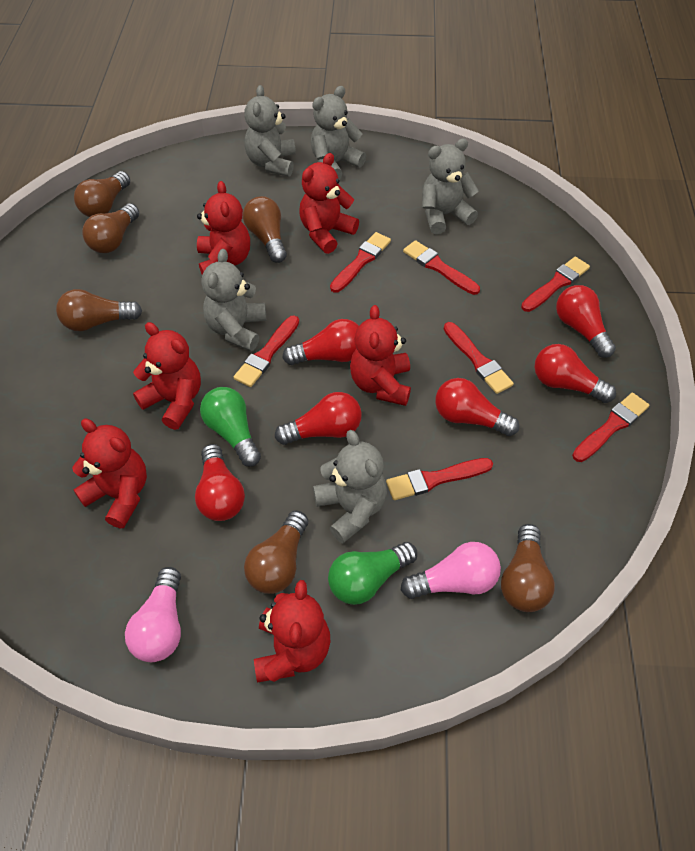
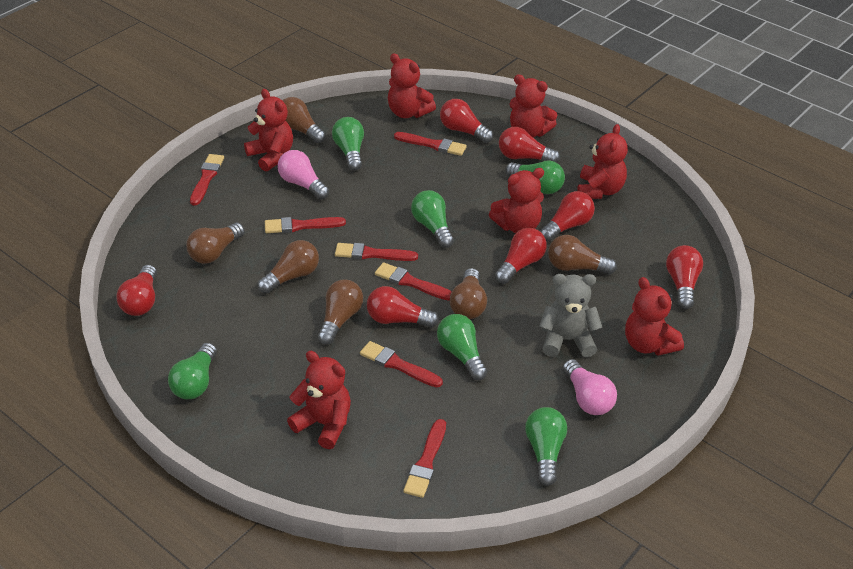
green light bulb: [200,387,261,467] [328,542,417,605] = 2 -> [168,343,217,399] [332,117,364,171] [411,190,454,248] [437,314,487,380] [505,161,565,194] [525,407,567,486] = 6
grey teddy bear: [201,249,266,351] [244,85,296,177] [311,86,366,179] [313,430,387,543] [422,138,479,234] = 5 -> [539,274,602,357] = 1
red light bulb: [195,444,245,521] [275,392,362,445] [282,319,359,365] [435,378,519,436] [534,344,616,403] [556,285,616,358] = 6 -> [116,265,157,316] [367,286,439,328] [440,99,493,143] [495,228,547,284] [499,127,560,163] [540,191,595,242] [666,245,703,309] = 7
red teddy bear: [72,418,147,528] [133,322,201,430] [197,181,250,274] [254,580,330,682] [299,153,359,254] [350,305,411,406] = 6 -> [244,89,293,172] [287,351,351,449] [388,53,436,118] [489,168,544,233] [509,74,557,138] [577,124,628,199] [625,277,684,356] = 7

